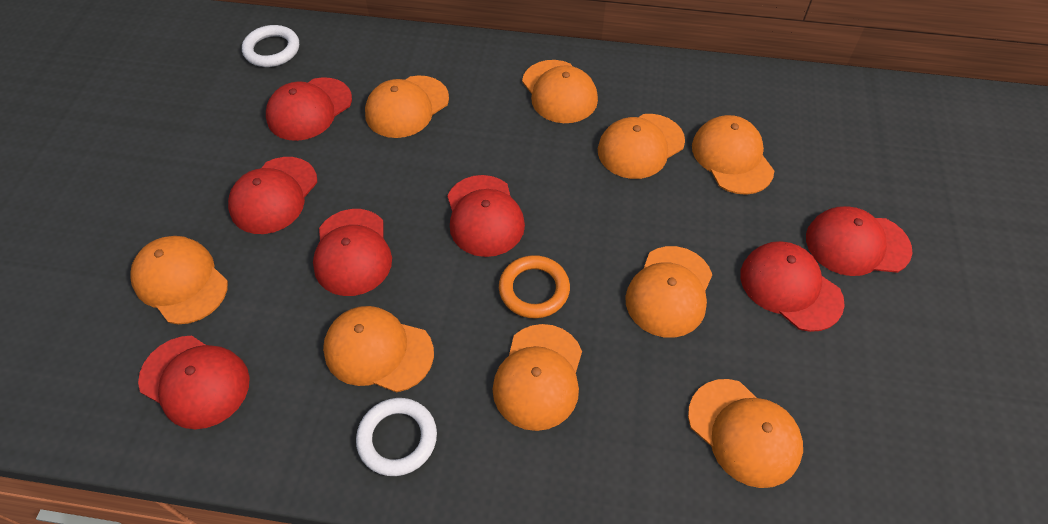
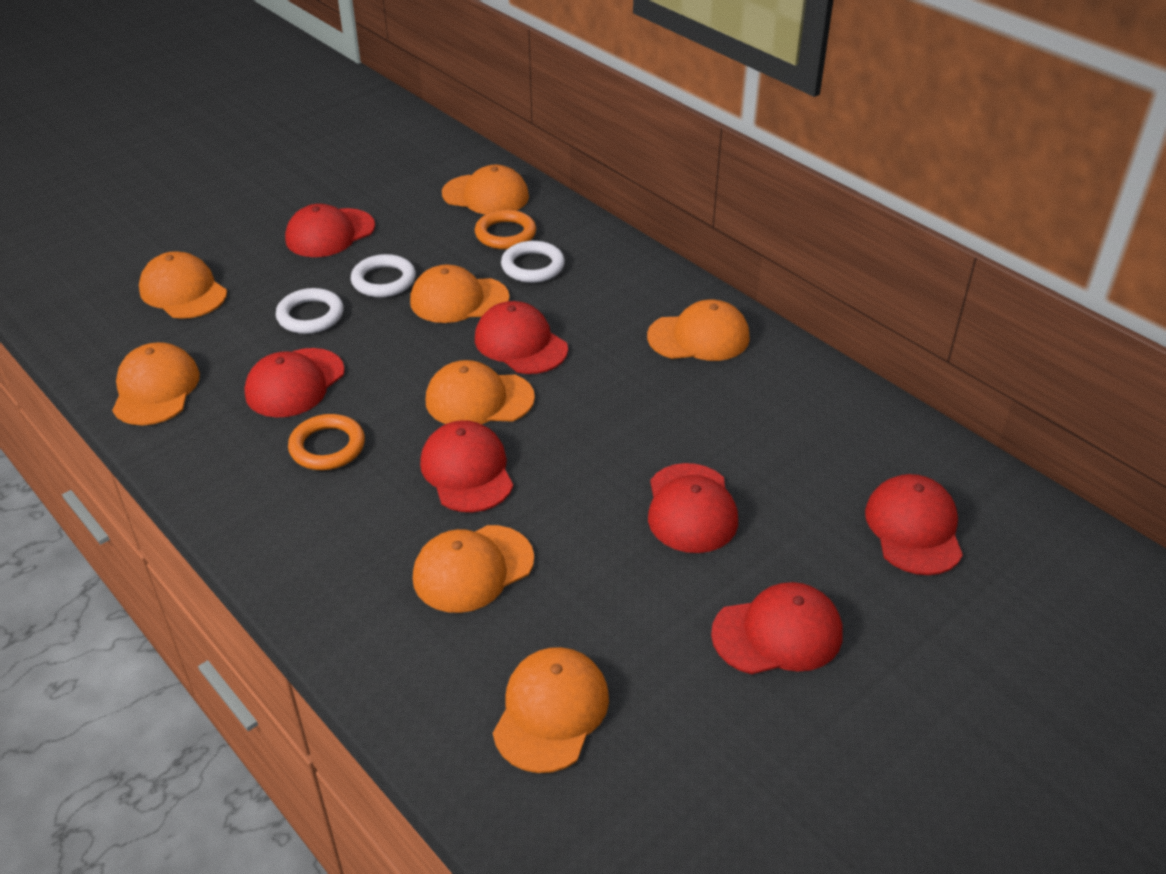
orange cap: [130,236,228,324] [323,306,434,393] [365,75,449,138] [492,324,582,431] [522,60,598,123] [598,114,685,179] [625,246,712,338] [688,379,803,488] [692,115,774,195] = 9 -> [112,342,200,425] [139,251,227,319] [410,265,510,323] [413,525,534,613] [426,360,535,424] [442,165,529,215] [493,647,609,773] [647,300,750,361] = 8
orange ring: [499,255,570,318] = 1 -> [288,414,365,470] [475,210,536,249] = 2
white ring: [242,25,299,67] [356,398,437,476] = 2 -> [276,288,344,334] [351,254,416,297] [501,241,565,283] = 3

